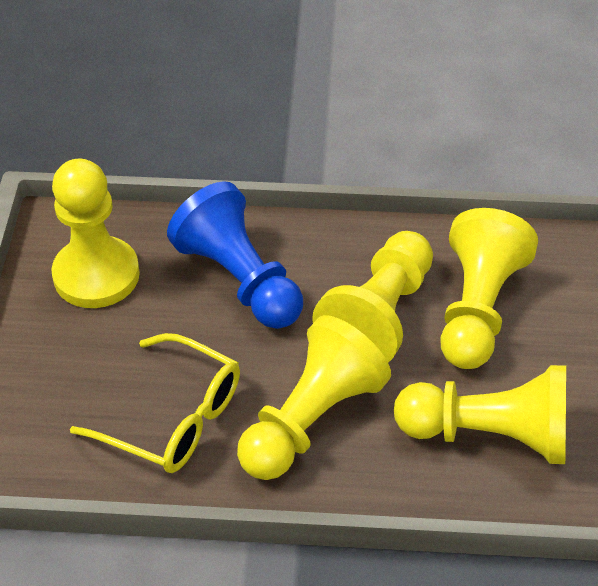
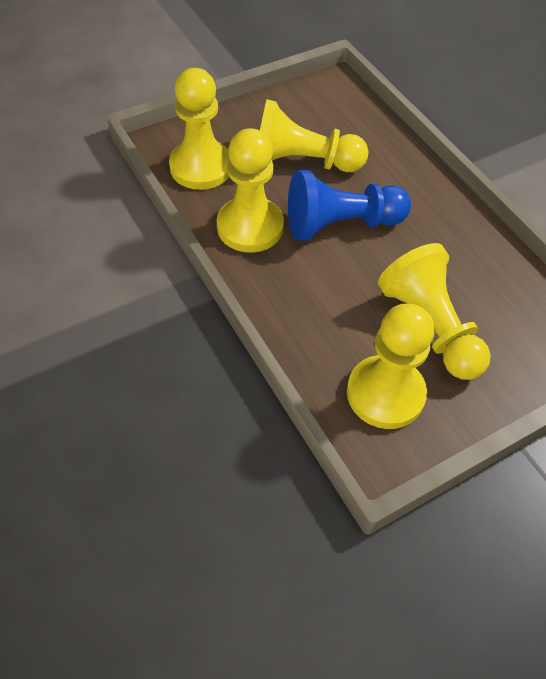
yellow glasses: [70,333,240,473] = 1 -> none = 0

